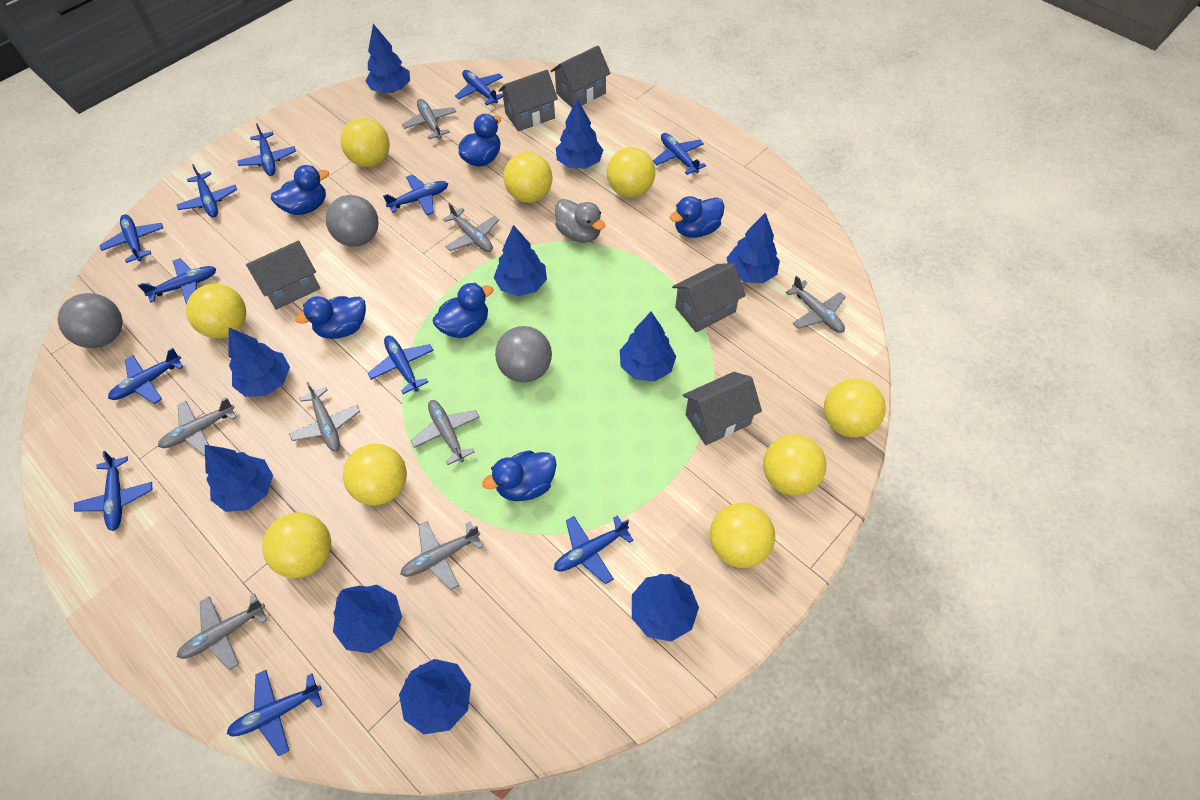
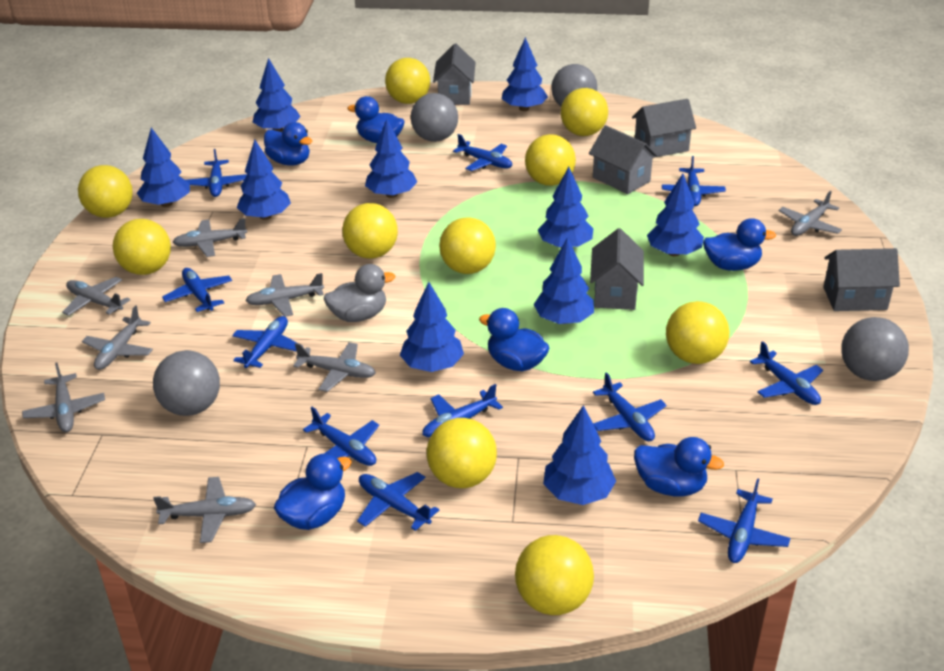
blue plane: [74,451,152,531] [100,214,163,263] [108,348,184,404] [138,258,216,305] [176,164,237,218] [227,670,322,756] [237,123,296,176] [368,336,434,394] [383,174,448,215] [455,70,503,105] [554,515,634,584] [653,133,706,175] = 12 -> [162,268,232,312] [186,149,247,197] [232,316,299,368] [303,407,379,466] [357,472,439,531] [422,384,503,437] [453,134,512,171] [593,372,667,441] [662,156,726,206] [698,478,790,563] [750,341,823,405] = 11
grey ball: [57,293,123,348] [326,195,379,247] [495,326,552,382] = 3 -> [153,350,220,416] [411,93,458,142] [551,64,597,106] [841,317,909,381] = 4
yellow ball: [186,284,246,338] [262,512,331,578] [340,118,390,167] [343,444,407,506] [504,152,552,203] [607,147,655,198] [710,503,775,568] [763,434,826,496] [824,379,886,438] = 9 -> [78,165,133,218] [113,219,171,275] [342,203,398,259] [385,58,430,104] [427,418,497,488] [439,217,496,274] [515,535,594,615] [525,134,576,186] [561,88,608,136] [666,301,730,364] = 10

